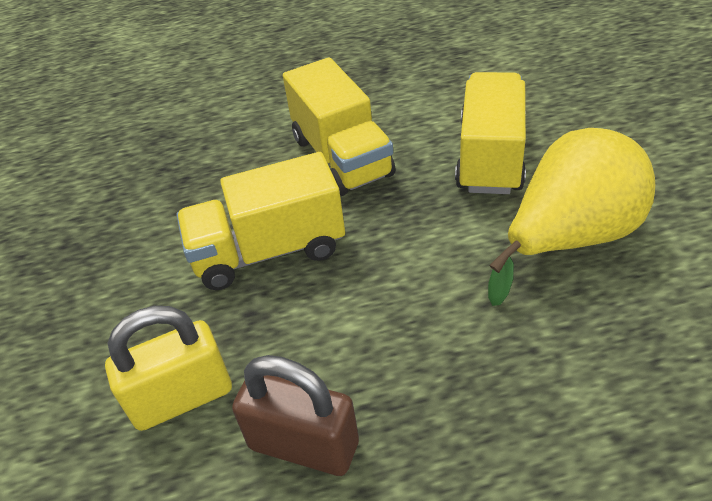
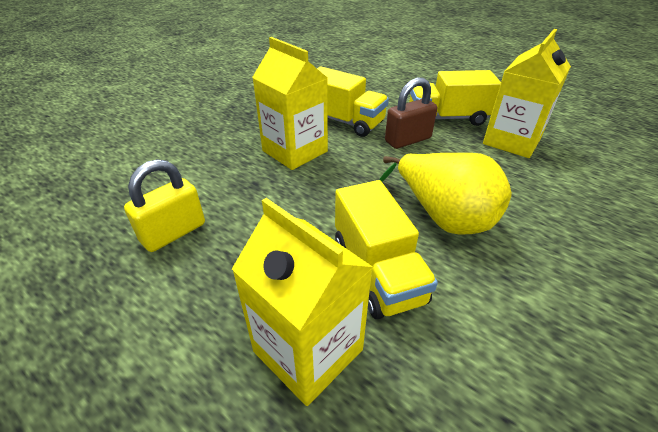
yellow carton: none = 0 -> [232,198,373,406] [252,37,328,170] [483,29,571,158] = 3

